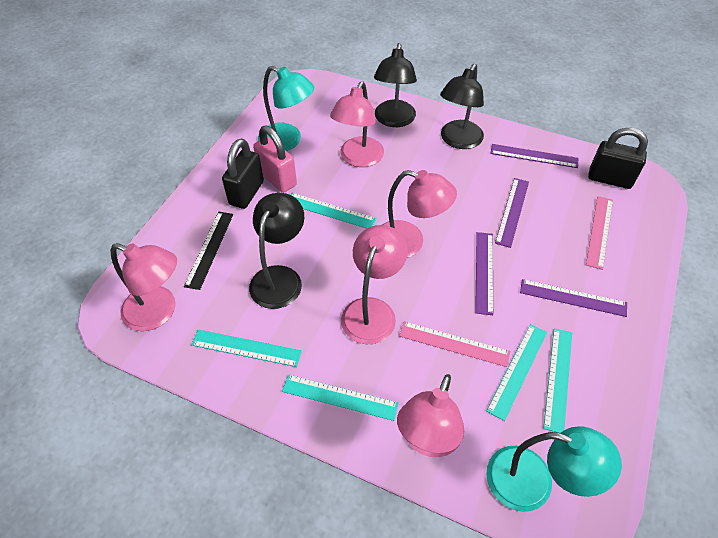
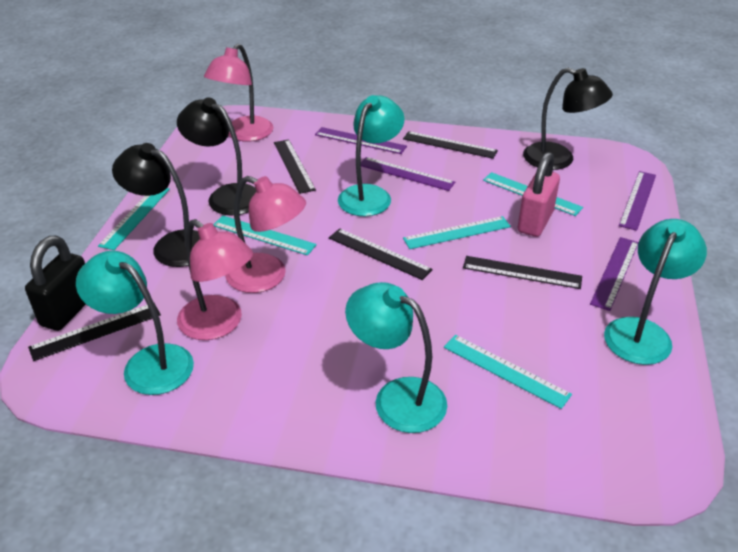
black padlock: [222,139,264,209] [588,127,648,189] = 2 -> [25,236,86,331] = 1
black ruler: [184,212,233,290] = 1 -> [28,303,161,361] [274,139,316,194] [329,228,433,280] [403,131,498,159] [463,256,582,289] = 5
pink lamp: [110,243,177,331] [330,81,384,167] [341,225,408,344] [382,170,457,258] [397,374,464,457] = 5 -> [177,219,253,340] [204,44,274,142] [225,176,306,293] = 3
pink ruler: [399,321,510,367] [586,196,613,270] = 2 -> none = 0
turquoise lamp: [258,66,314,151] [486,426,622,512] = 2 -> [76,251,194,395] [338,95,405,216] [345,282,447,433] [604,219,707,365] = 4

